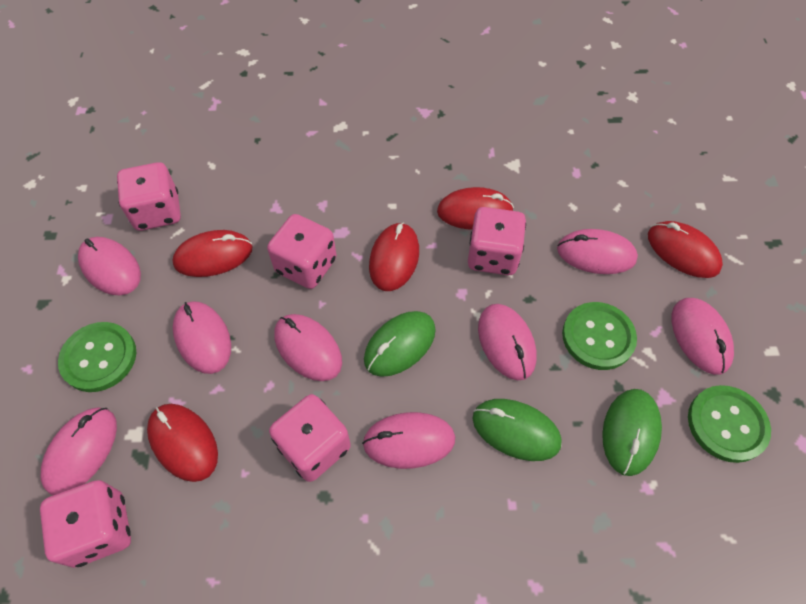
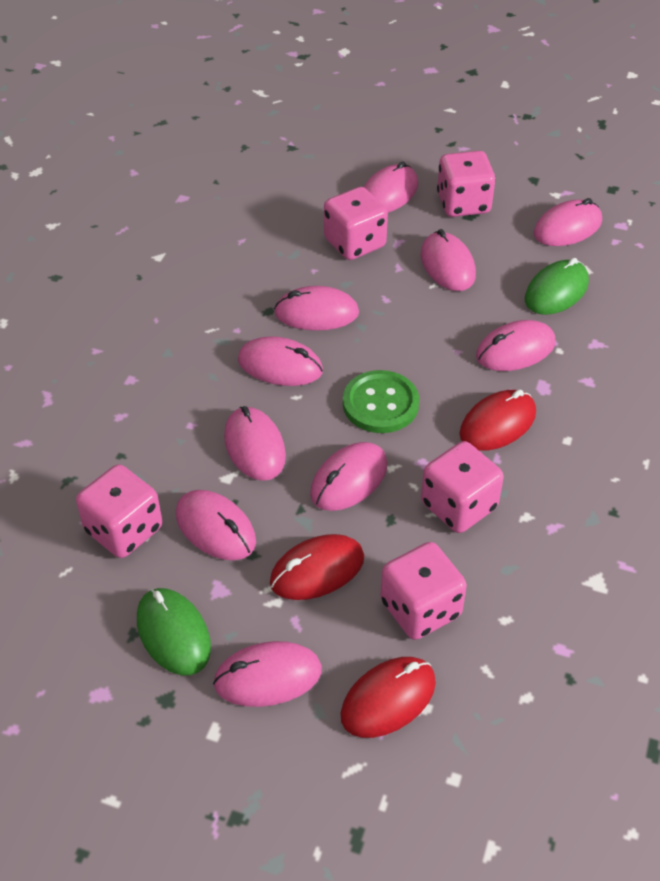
green button: [58,322,136,392] [562,302,637,370] [688,385,771,463] = 3 -> [343,370,419,433] = 1
green mouse: [364,311,436,377] [473,399,562,461] [602,389,662,476] = 3 -> [137,588,211,676] [525,258,589,315] = 2
pink mouse: [41,407,117,495] [78,237,141,296] [173,301,231,374] [274,314,342,381] [362,412,455,469] [478,304,536,380] [557,229,638,274] [672,298,734,375] = 8 -> [176,490,256,560] [213,641,322,707] [224,406,286,481] [238,336,323,386] [274,286,359,331] [310,442,387,511] [364,161,418,213] [421,229,476,291] [476,320,555,371] [534,198,602,246] = 10
red mouse: [147,404,218,482] [173,230,252,277] [369,222,419,291] [437,187,514,229] [648,221,723,278] = 5 -> [270,534,364,600] [341,657,436,738] [459,389,536,451] = 3

